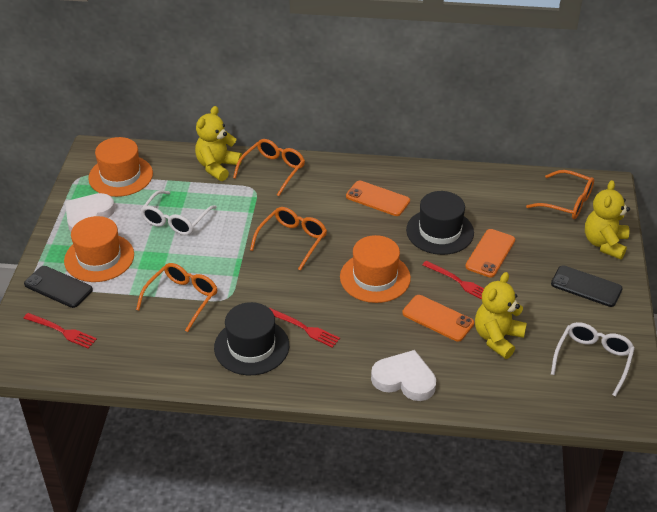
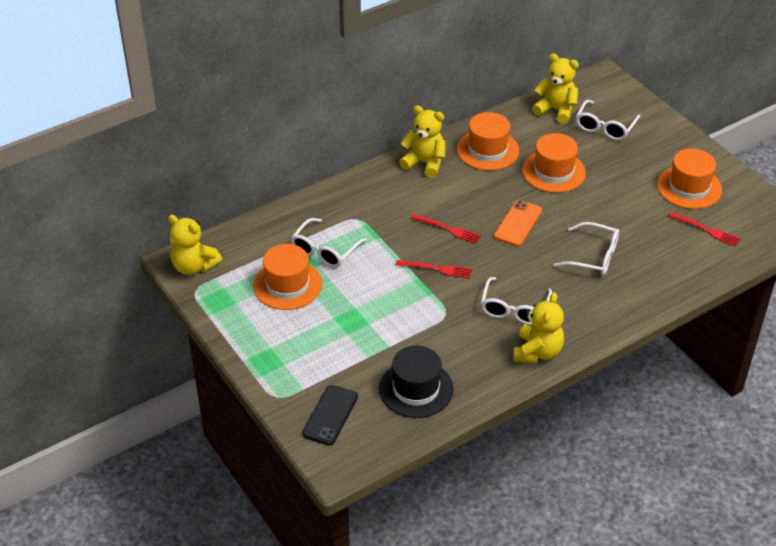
black hat: [214,302,289,375] [406,191,474,255] = 2 -> [379,345,454,418] = 1
black phone: [24,266,93,308] [551,265,623,307] = 2 -> [302,385,358,446] = 1
orange glasses: [136,263,218,332] [233,139,305,196] [250,207,327,271] [526,170,594,219] = 4 -> none = 0
orange hat: [64,216,134,282] [88,137,153,197] [340,235,411,303] = 3 -> [253,244,322,310] [457,112,519,171] [522,133,586,193] [657,149,722,209] = 4
orange phone: [346,181,410,216] [402,295,474,342] [465,229,515,278] = 3 -> [494,200,542,246] = 1
white glasses: [140,190,217,235] [551,322,635,397] = 2 -> [291,218,367,267] [481,277,552,325] [553,222,619,275] [576,99,641,140] = 4
white heart: [65,193,115,232] [371,350,436,401] = 2 -> none = 0
yellow teddy bear: [195,106,242,181] [475,272,527,359] [585,180,630,259] = 3 -> [168,215,222,275] [399,105,446,178] [513,292,564,363] [532,53,579,124] = 4

